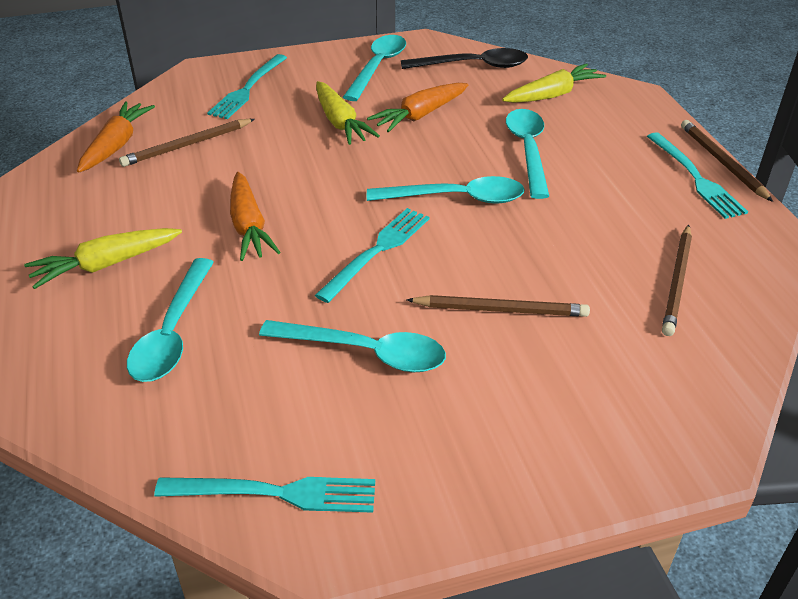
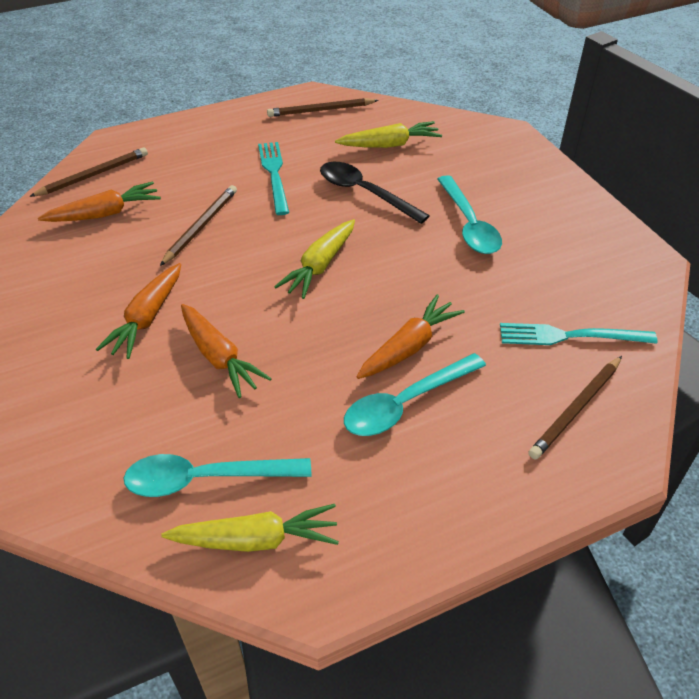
orange carrot: [77,101,155,173] [230,172,280,261] [367,83,468,132] = 3 -> [38,181,161,222] [96,263,181,359] [181,304,272,398] [356,294,465,379] = 4
turquoise fork: [154,477,375,513] [207,54,287,119] [315,208,430,303] [647,132,748,219] = 4 -> [258,142,289,215] [500,323,658,345] = 2
turquoise spoon: [127,258,214,382] [259,320,446,372] [343,35,406,101] [367,176,525,204] [506,109,549,199] = 5 -> [124,454,311,497] [344,353,486,436] [437,175,502,254] = 3

